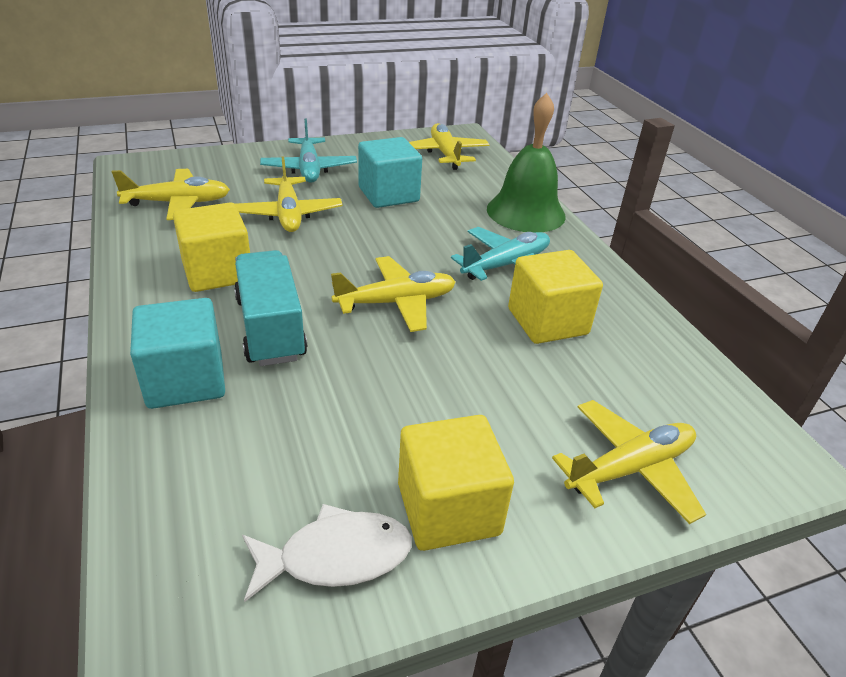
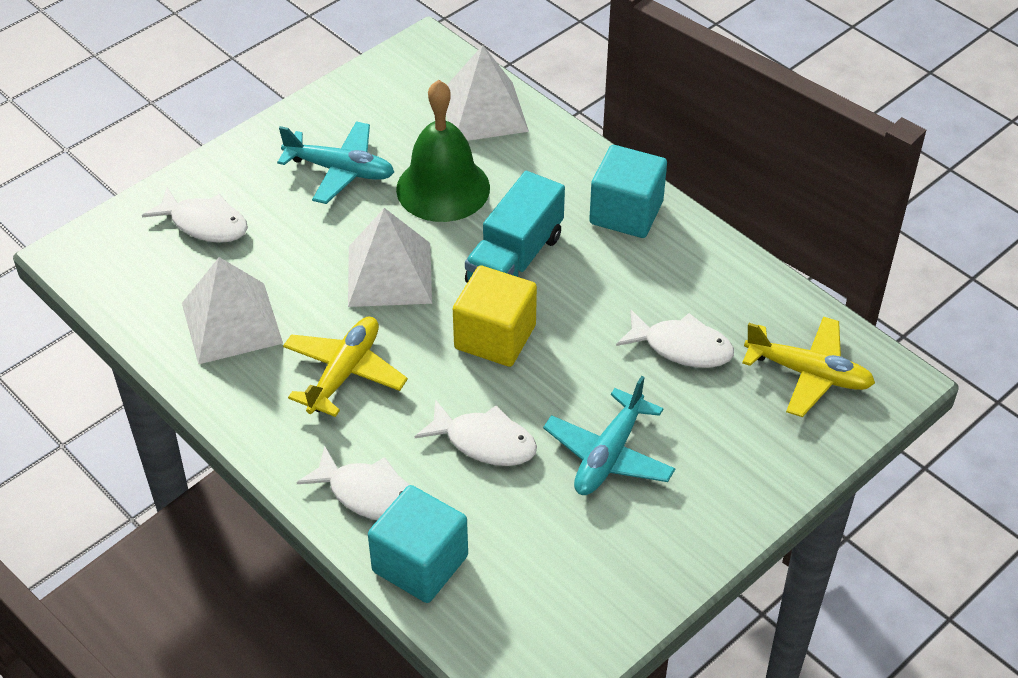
white fish: [242,504,412,602] = 1 -> [142,187,248,243] [296,446,409,520] [415,399,537,466] [616,310,734,368] = 4
white pyramid: none = 0 -> [182,257,283,364] [348,208,432,307] [446,45,529,141] = 3
yellow cube: [173,202,250,292] [398,415,514,551] [508,250,603,344] = 3 -> [453,265,537,367] = 1
yellow plane: [112,169,230,220] [235,156,343,232] [331,256,455,332] [409,123,490,170] [552,400,706,524] = 5 -> [283,317,408,417] [742,316,875,417] = 2

